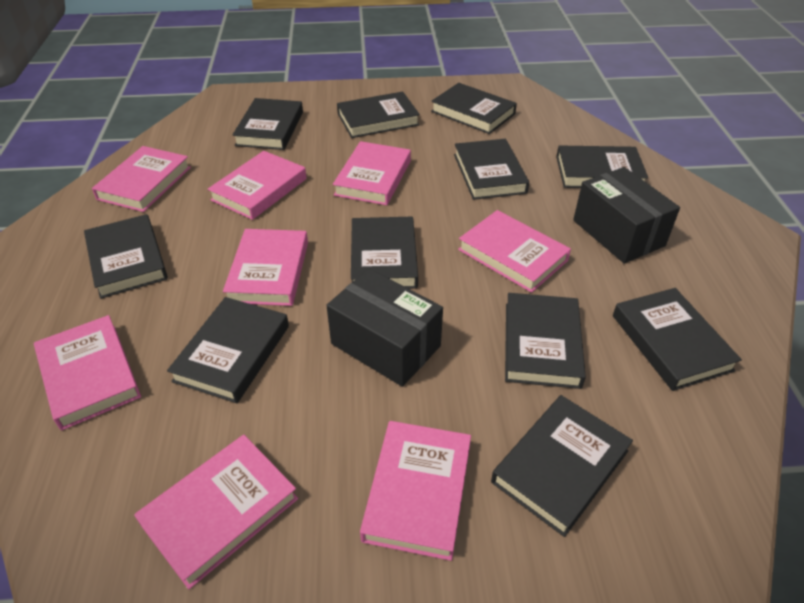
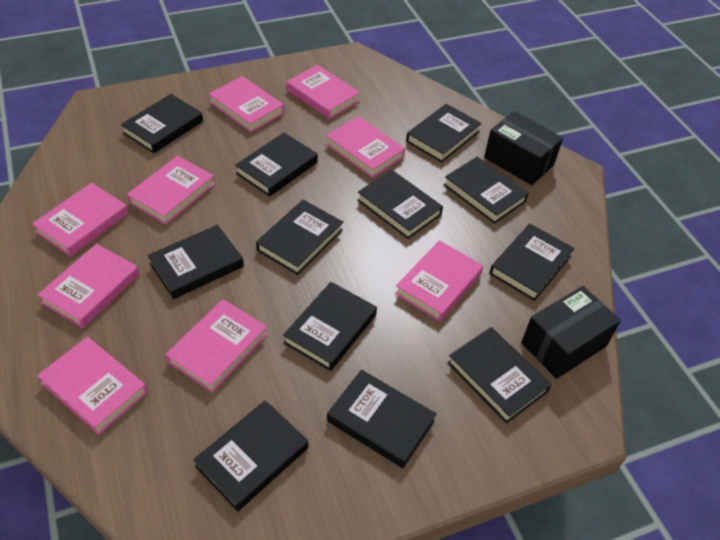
black book: [84,214,168,299] [167,297,289,403] [232,98,303,150] [337,92,420,138] [351,217,418,289] [431,83,517,134] [454,139,529,200] [491,395,633,537] [505,293,586,389] [556,145,648,188] [613,288,742,391] = 11 -> [121,94,203,153] [148,225,244,299] [193,400,308,511] [235,133,318,197] [256,200,343,275] [283,282,377,371] [327,370,437,468] [357,170,443,239] [406,104,482,162] [444,157,529,224] [447,327,552,424] [489,224,575,301] = 12
pink book: [34,315,141,430] [92,146,191,212] [134,435,298,589] [208,151,307,220] [223,229,308,306] [333,141,411,205] [360,421,471,561] [458,210,571,293] = 8 -> [32,183,129,257] [37,337,148,435] [38,244,140,328] [127,156,215,225] [165,299,268,393] [209,76,284,132] [286,65,360,119] [326,116,405,178] [395,240,483,321] = 9

